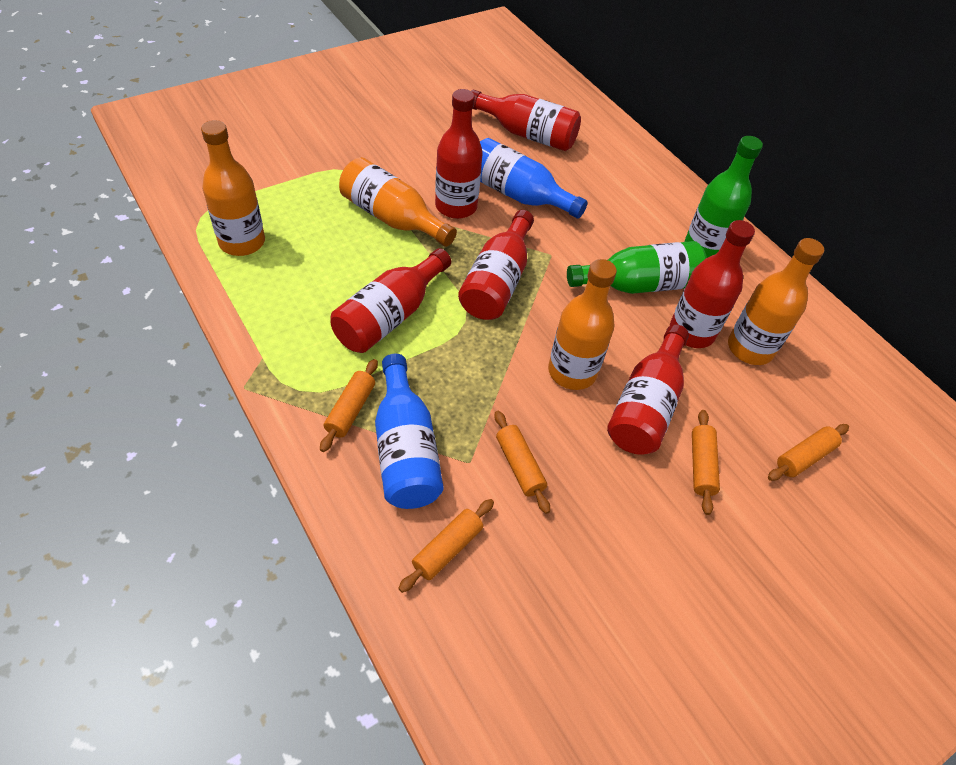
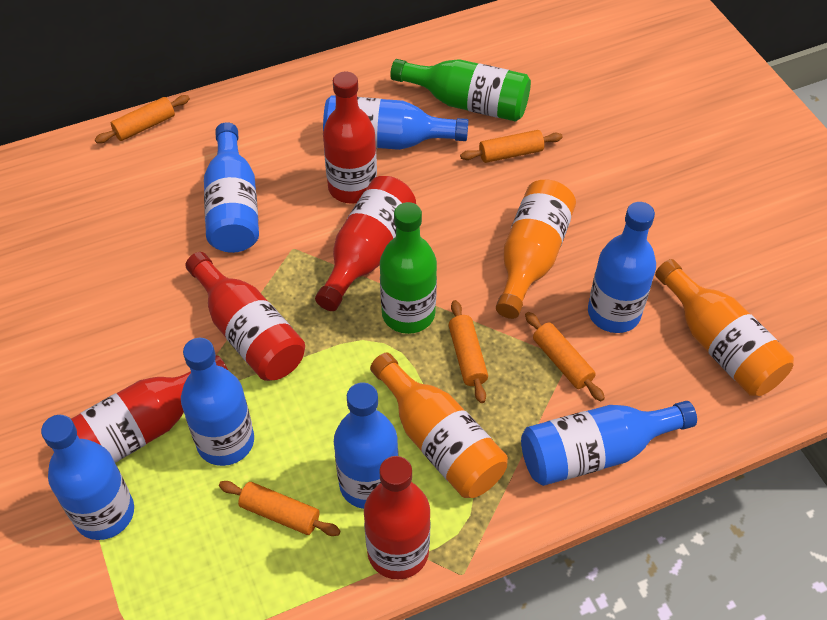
blue bottle: [375,354,444,509] [480,138,588,219] = 2 -> [41,415,134,540] [181,338,254,466] [204,122,259,253] [323,95,469,150] [334,382,398,509] [521,401,697,486] [588,202,656,333] = 7
orange bottle: [201,120,265,256] [339,157,457,247] [548,259,617,390] [728,238,824,365] = 4 -> [370,353,508,498] [496,180,576,319] [655,259,794,396] = 3
red bottle: [331,248,451,353] [435,89,483,219] [458,210,534,320] [471,90,581,151] [607,324,689,455] [670,220,755,348] = 6 -> [71,355,228,463] [186,252,305,381] [315,176,416,311] [323,71,377,204] [364,456,431,579] = 5

